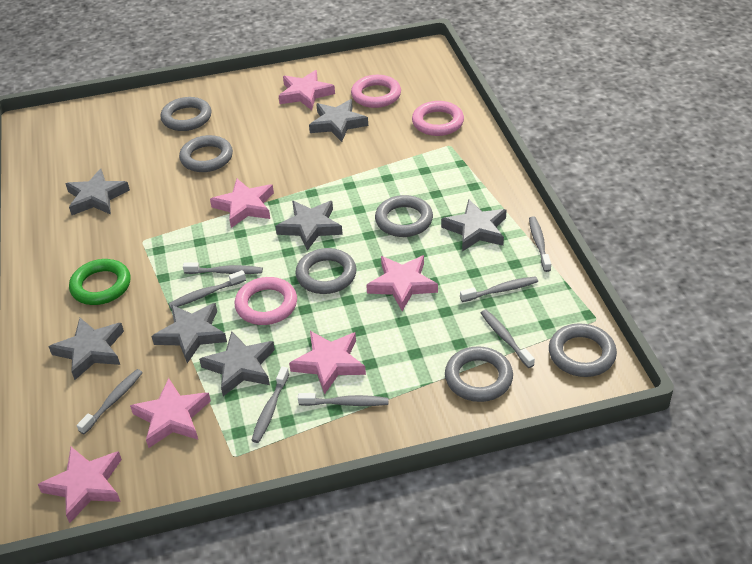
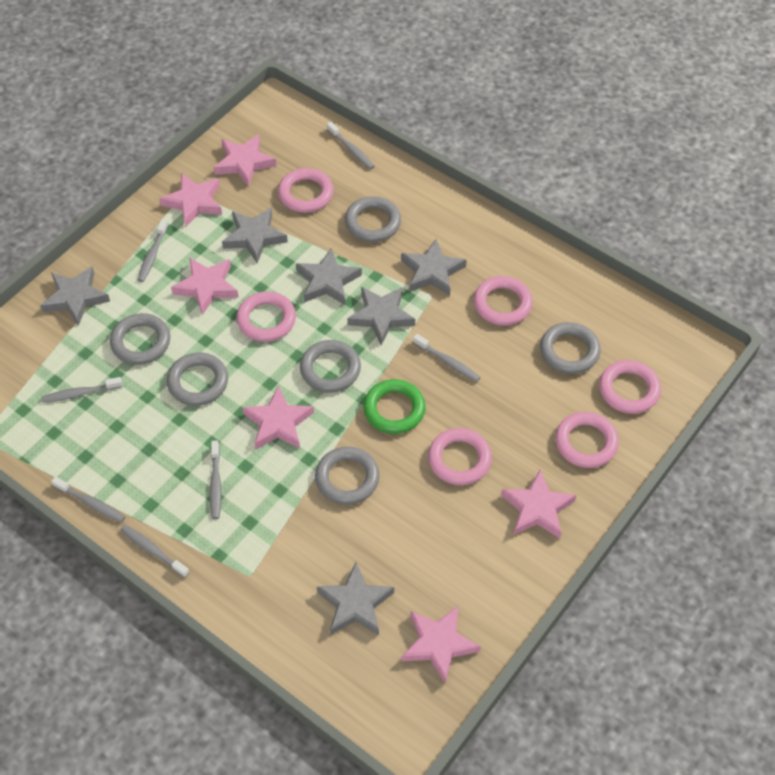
grey star: [49,318,124,380] [65,169,130,215] [151,303,227,363] [199,331,275,396] [275,201,343,251] [309,99,368,142] [441,199,507,252] = 7 -> [40,266,110,326] [222,207,288,263] [296,248,362,305] [317,562,394,635] [347,287,415,345] [401,239,467,296] = 6
grey toothbrush: [77,369,143,434] [169,270,246,309] [183,262,263,274] [251,367,289,443] [298,393,388,406] [460,276,538,302] [481,310,535,368] [529,216,551,272] = 8 -> [41,377,122,403] [51,477,125,523] [120,525,190,578] [138,219,168,282] [209,441,222,519] [327,122,375,170] [413,334,481,382] = 7
pink ring: [235,277,297,325] [351,75,401,108] [412,101,464,136] = 3 -> [237,291,296,342] [278,168,334,213] [428,428,492,485] [474,276,533,326] [555,412,619,468] [599,360,661,414] = 6

